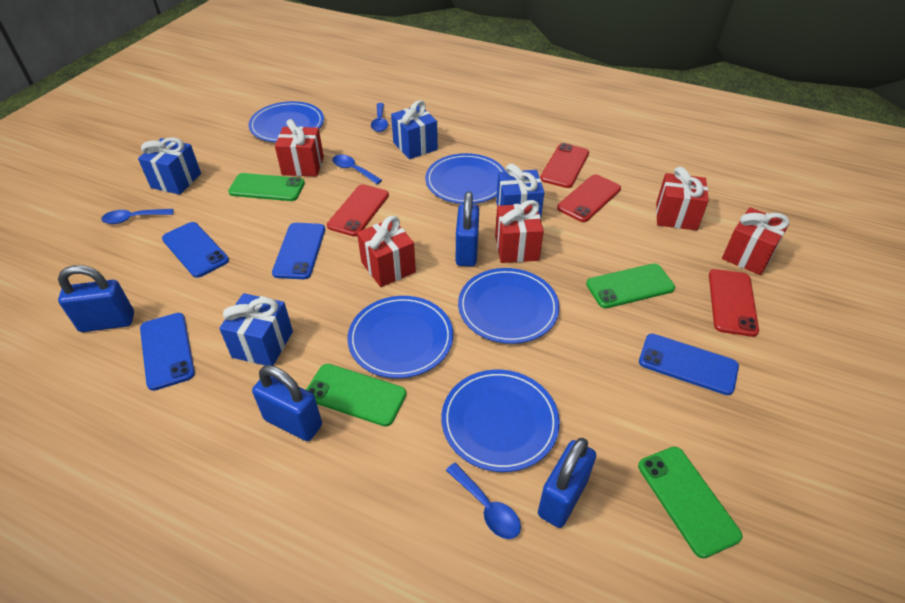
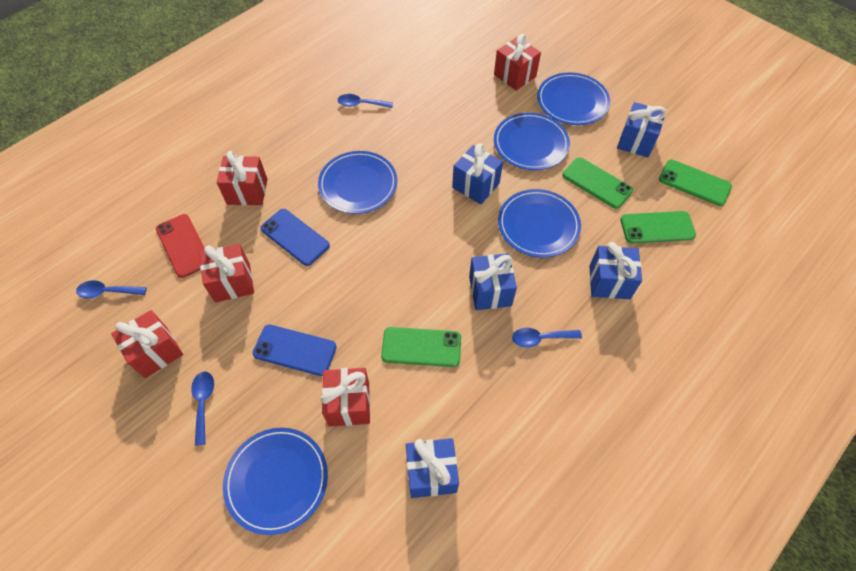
blue gift: [138,137,201,195] [219,293,293,366] [391,100,438,159] [496,164,544,217] = 4 -> [406,438,459,498] [452,143,503,204] [469,253,517,310] [589,242,642,299] [617,102,667,158] = 5
blue padlock: [58,265,134,332] [252,365,322,441] [456,192,479,267] [538,438,596,528] = 4 -> none = 0
blue phone: [140,313,195,391] [162,222,229,278] [272,223,325,279] [639,334,739,395] = 4 -> [253,325,337,376] [260,209,330,266] = 2
red phone: [327,184,389,236] [540,143,589,188] [557,174,621,222] [709,269,759,337] = 4 -> [156,214,204,278] = 1

